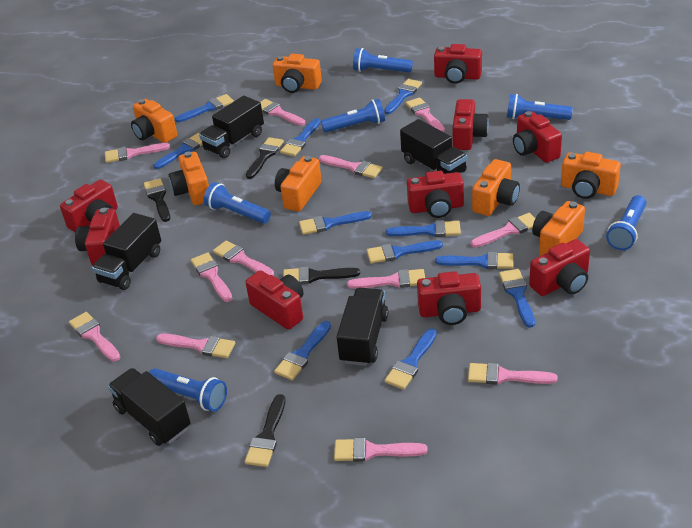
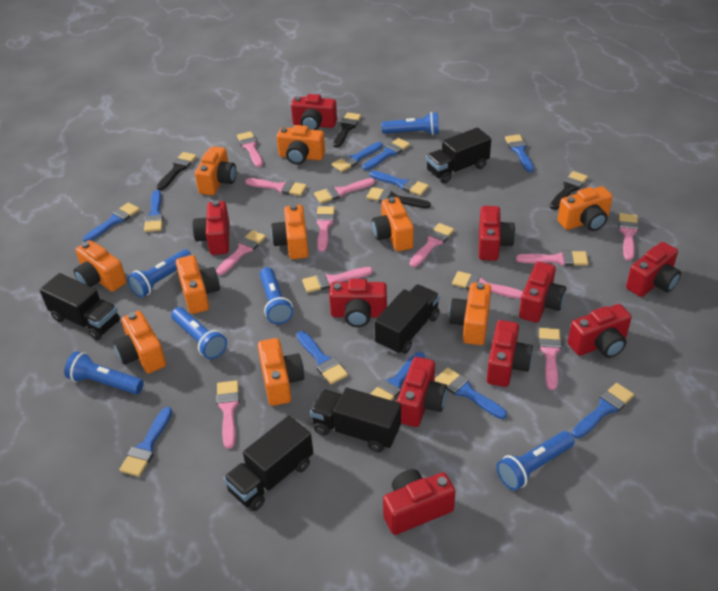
orange camera: [131,99,177,143] [169,152,209,205] [273,54,322,93] [275,156,322,212] [472,159,520,216] [532,201,585,256] [561,152,621,199] = 7 -> [74,240,127,292] [113,311,166,373] [176,255,220,314] [195,146,236,195] [258,338,304,406] [271,204,309,259] [277,125,325,165] [372,197,414,251] [449,282,491,345] [557,186,613,231] = 10
red camera: [60,180,118,232] [75,208,120,266] [245,270,303,330] [407,171,464,218] [417,271,481,325] [434,44,482,84] [452,99,489,150] [513,111,562,163] [529,239,590,296] = 9 -> [192,200,229,255] [291,94,337,130] [329,279,387,327] [383,469,455,535] [397,357,448,427] [479,206,515,261] [487,320,533,387] [519,262,566,323] [568,304,632,358] [626,242,681,297] = 10

